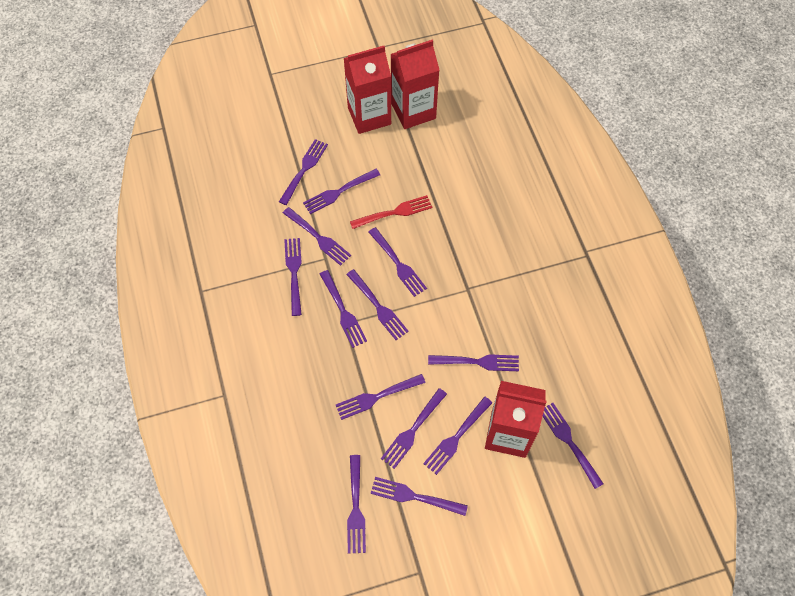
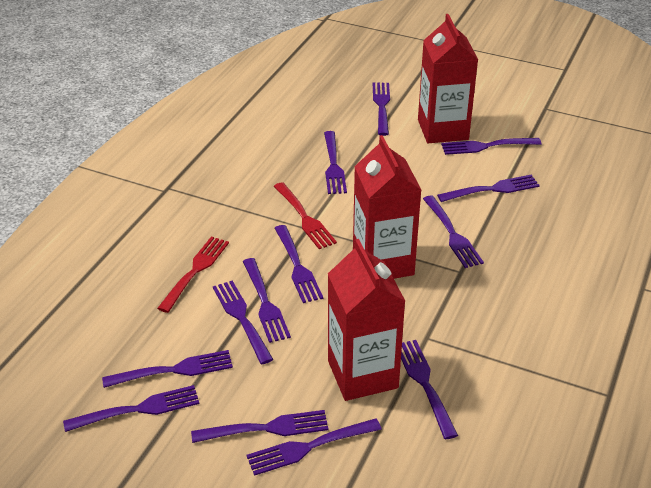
purple fork: [279,139,328,205] [283,207,351,266] [284,238,302,316] [303,169,380,214] [320,270,367,348] [336,374,426,420] [346,269,409,340] [347,455,366,554] [369,227,427,297] [371,477,468,516] [381,388,447,469] [423,396,492,475] [428,354,519,371] [543,403,604,489] = 14 -> [63,385,199,432] [102,350,233,388] [191,410,329,443] [213,281,274,364] [243,258,291,343] [246,418,382,476] [275,225,323,303] [324,131,347,194] [373,83,390,136] [401,340,458,439] [423,196,484,268] [437,175,540,202] [441,138,541,155] = 13
red fork: [350,195,432,229] = 1 -> [157,236,229,313] [274,182,337,249] = 2

